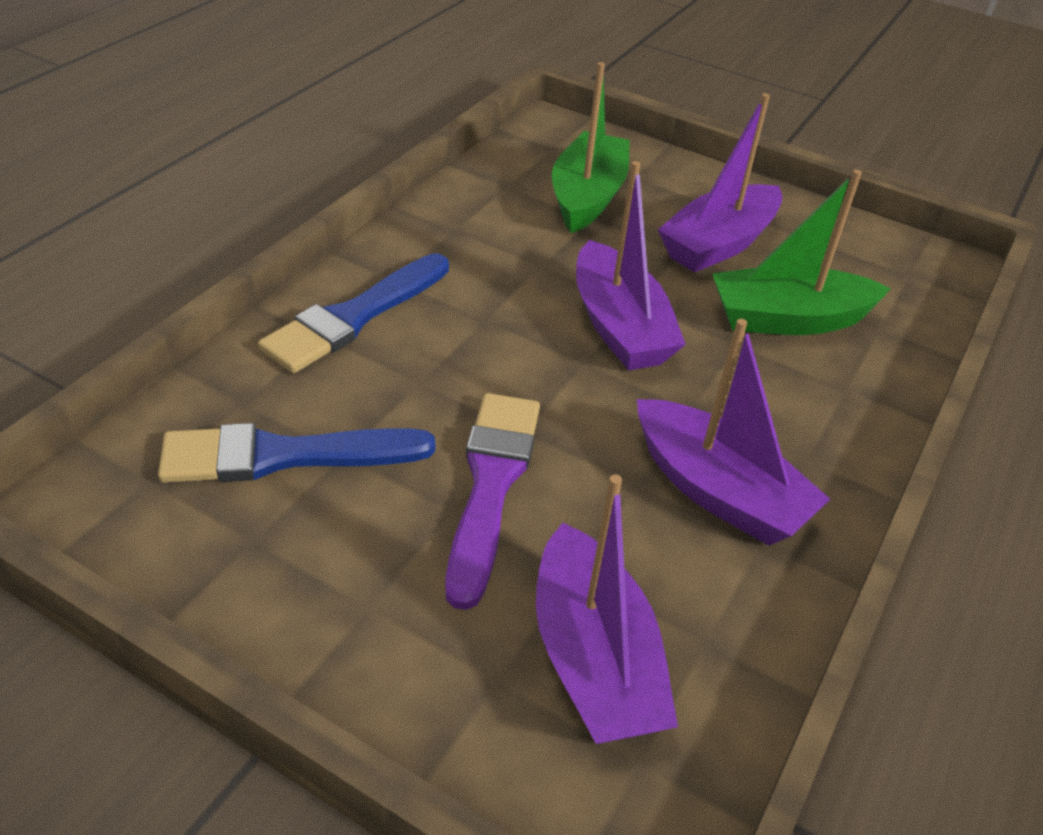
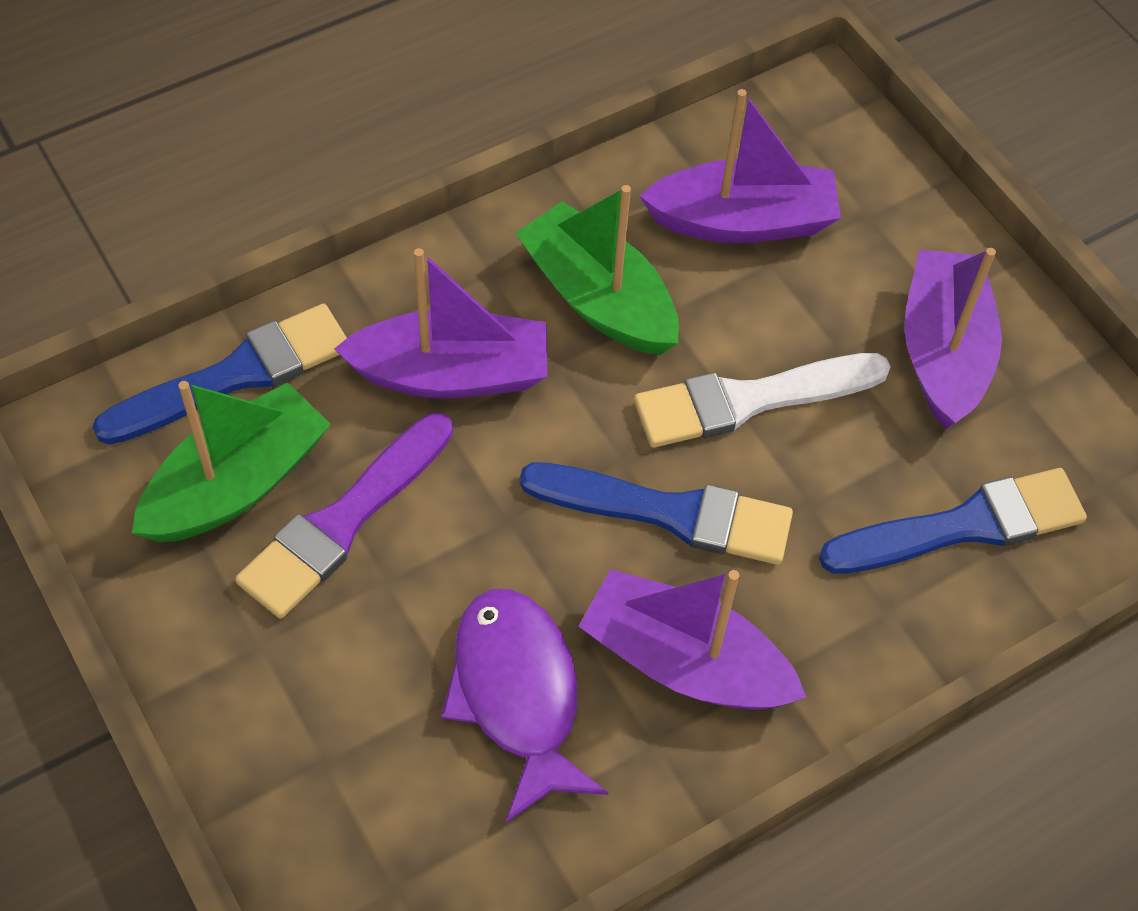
blue brush: [158,423,435,483] [258,253,449,373] = 2 -> [93,304,347,445] [520,463,793,565] [819,468,1087,574] = 3
purple fish: none = 0 -> [441,589,609,823] = 1
white brush: none = 0 -> [634,353,891,447] = 1

